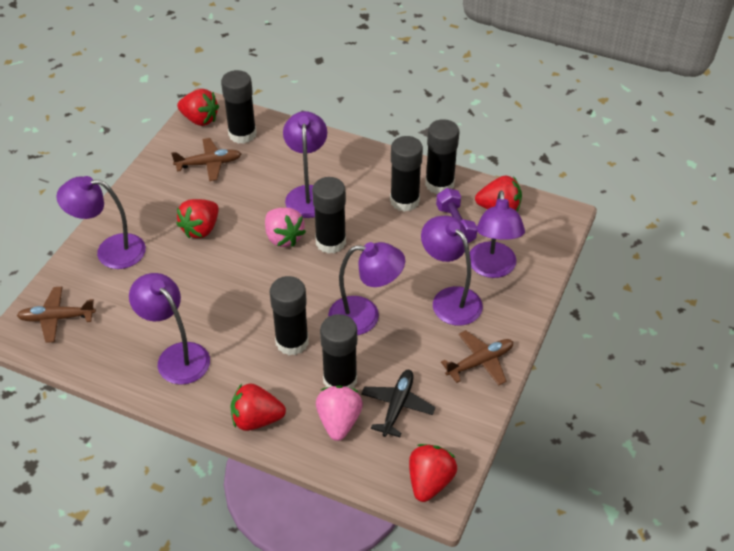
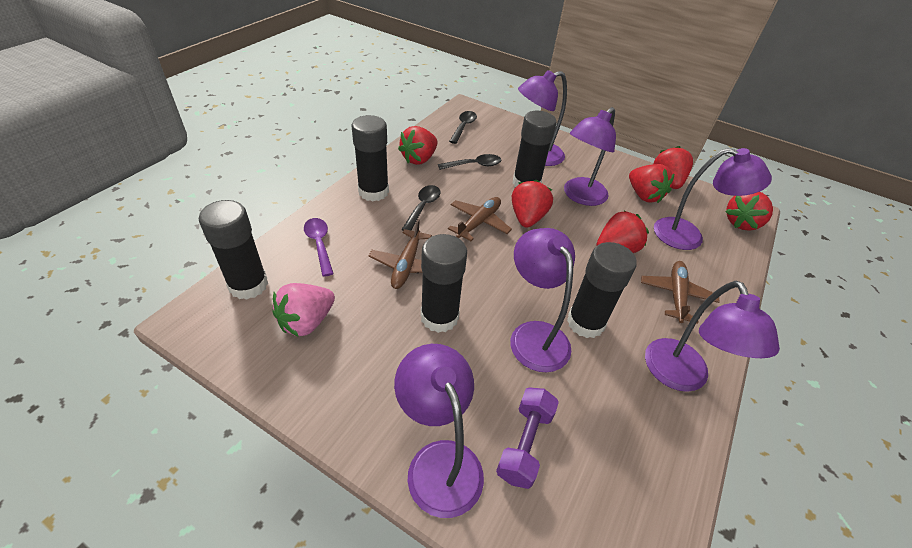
black glue stick: [221,70,257,144] [270,276,309,355] [312,177,346,254] [320,314,357,389] [390,136,423,212] [425,119,460,194] = 6 -> [199,200,268,300] [351,115,389,201] [421,234,467,333] [513,111,556,187] [567,242,637,338] = 5
black plane: [361,370,436,437] = 1 -> none = 0
black spoon: none = 0 -> [401,185,440,231] [438,154,501,170] [449,111,477,144] = 3
pink strawberry: [265,208,306,247] [316,385,363,441] = 2 -> [272,283,335,337] = 1
purple spoon: none = 0 -> [304,218,334,277] = 1
red strawberry: [176,199,219,238] [177,89,219,126] [230,383,286,431] [409,444,457,502] [475,176,522,212] = 5 -> [398,126,438,165] [512,180,553,228] [596,211,649,253] [629,164,674,203] [653,146,693,189] [725,192,773,231] = 6

